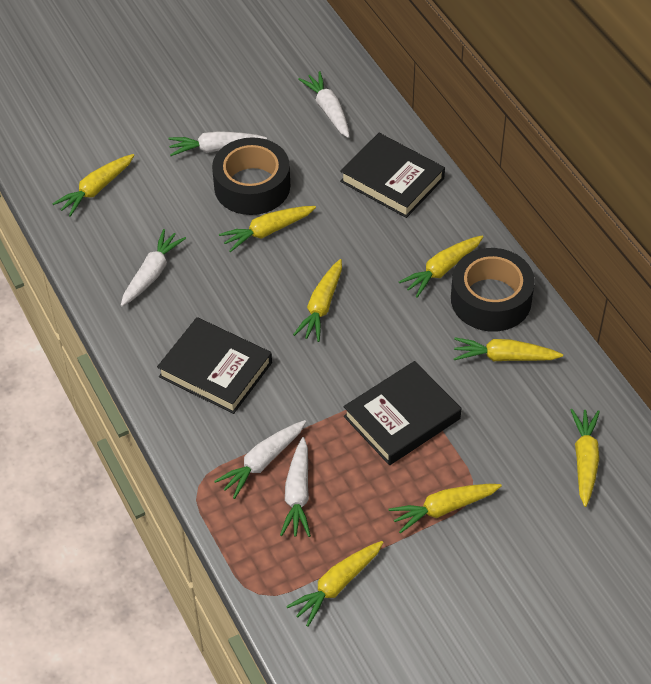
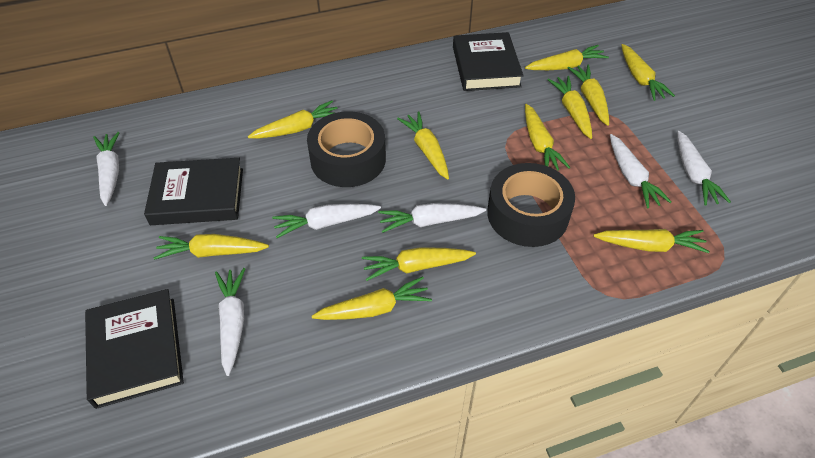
white carrot: [121,229,186,306] [168,131,267,156] [214,420,306,499] [280,437,311,537] [298,71,350,138] = 5 -> [93,132,120,206] [215,268,245,376] [272,204,381,238] [378,203,486,233] [610,134,672,209] [677,131,731,206] = 6
yellow carrot: [52,154,134,217] [219,206,316,252] [286,541,384,627] [293,259,342,342] [389,484,502,533] [399,235,483,298] [454,338,563,361] [571,409,600,507] = 8 -> [153,234,269,260] [248,100,337,138] [312,276,432,320] [362,247,476,281] [397,112,449,180] [525,45,609,70] [525,104,570,171] [547,76,592,139] [567,65,609,126] [594,229,710,253] [621,44,675,101] = 11

